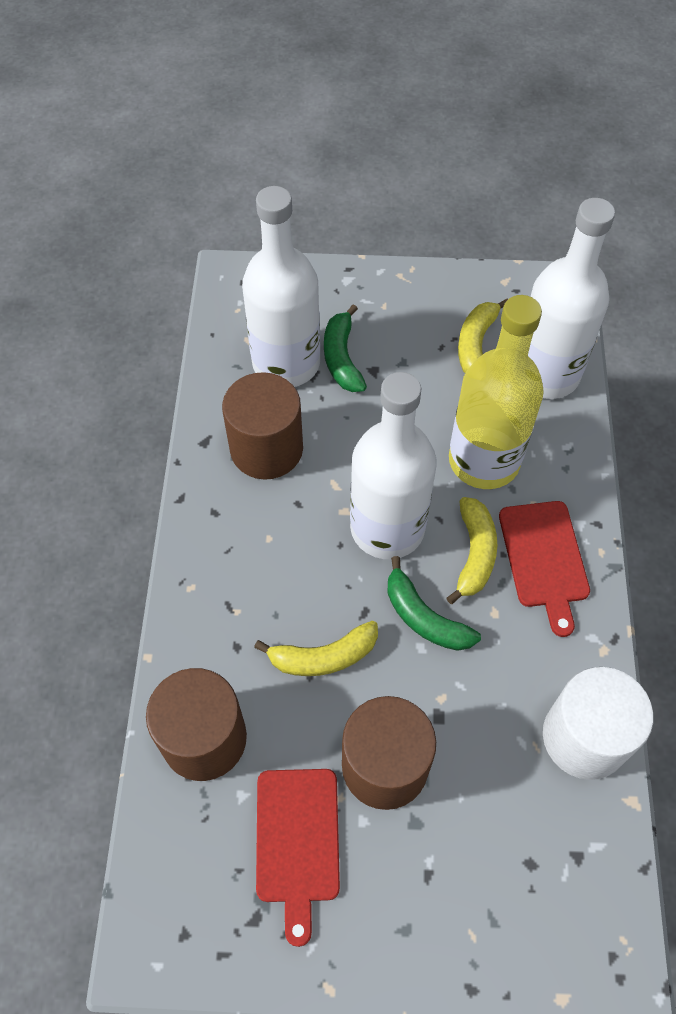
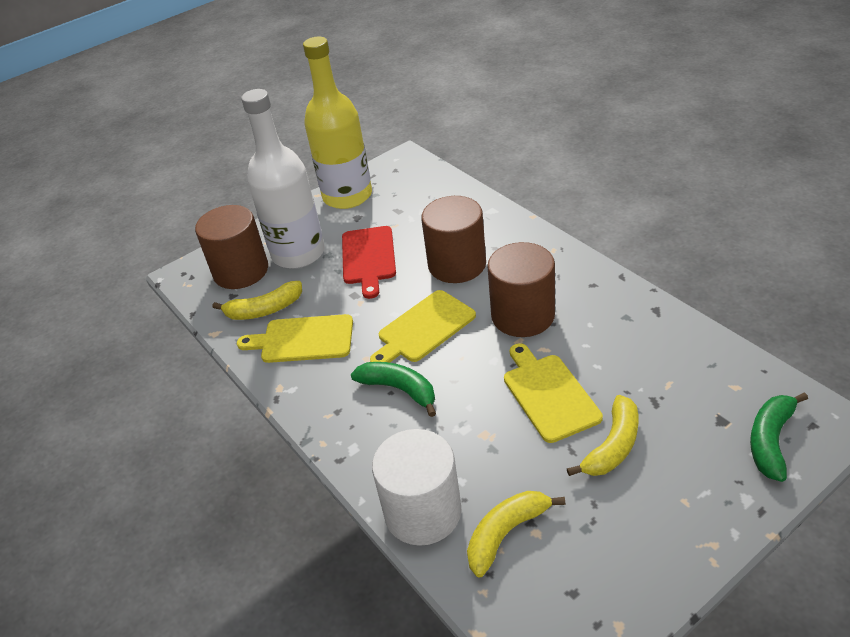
red cutting board: [256,769,340,947] [499,501,590,637] = 2 -> [342,226,396,299] = 1
white bottle: [242,186,321,387] [350,372,436,559] [528,198,615,399] = 3 -> [241,89,325,269] = 1
yellow cutting board: none = 0 -> [237,314,353,363] [370,290,476,363] [504,343,603,443] = 3

